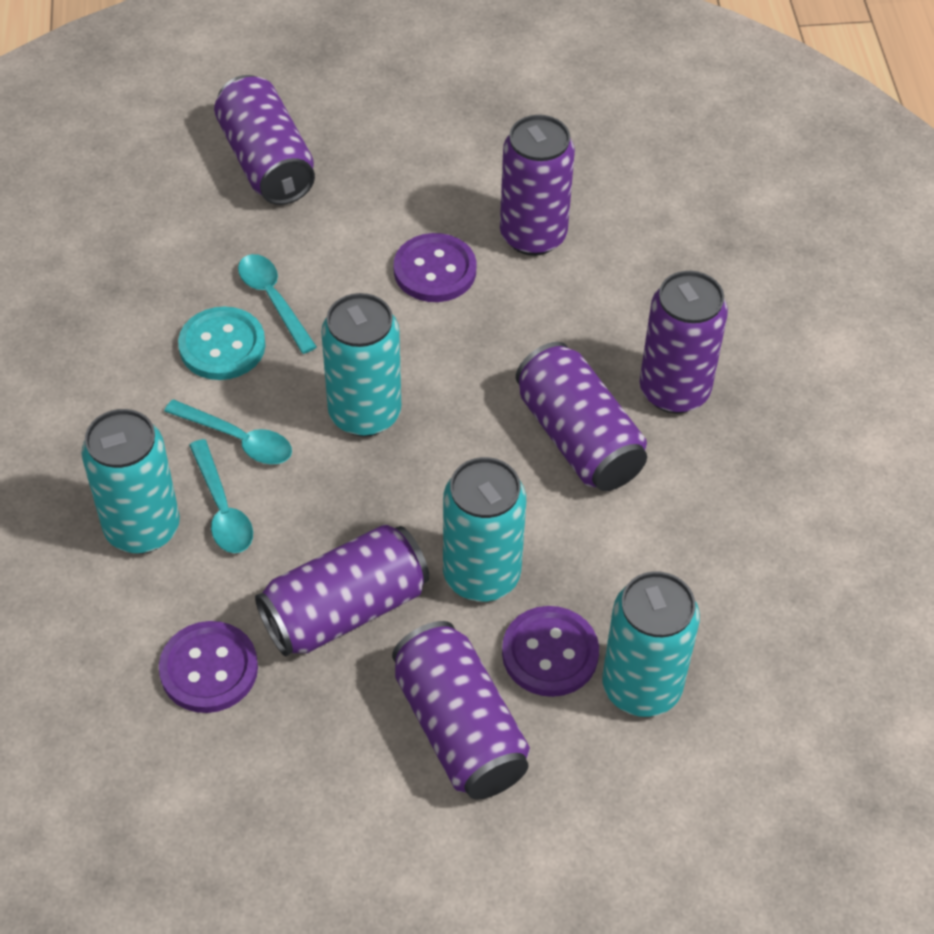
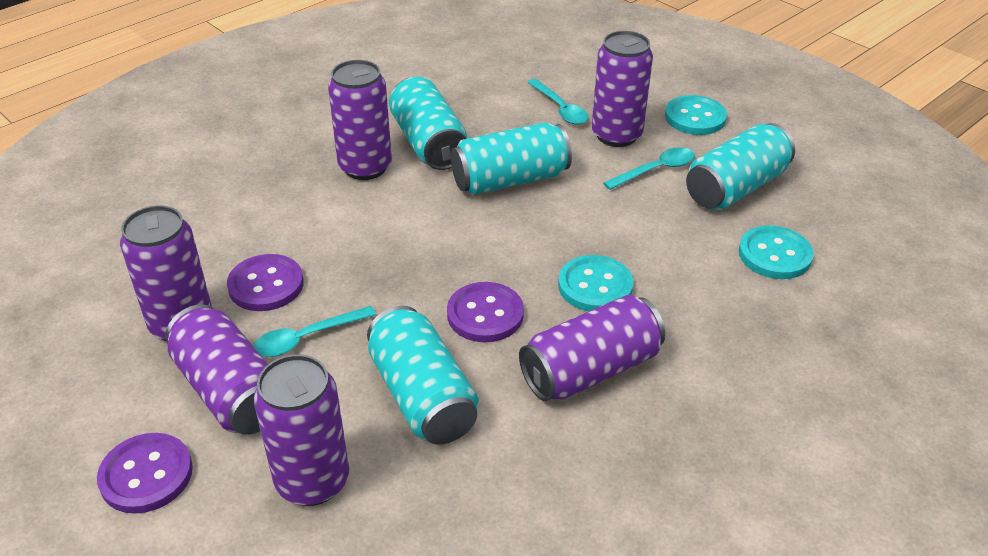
turquoise button: [178,307,265,380] = 1 -> [558,255,634,311] [665,95,727,135] [739,225,814,279] = 3

